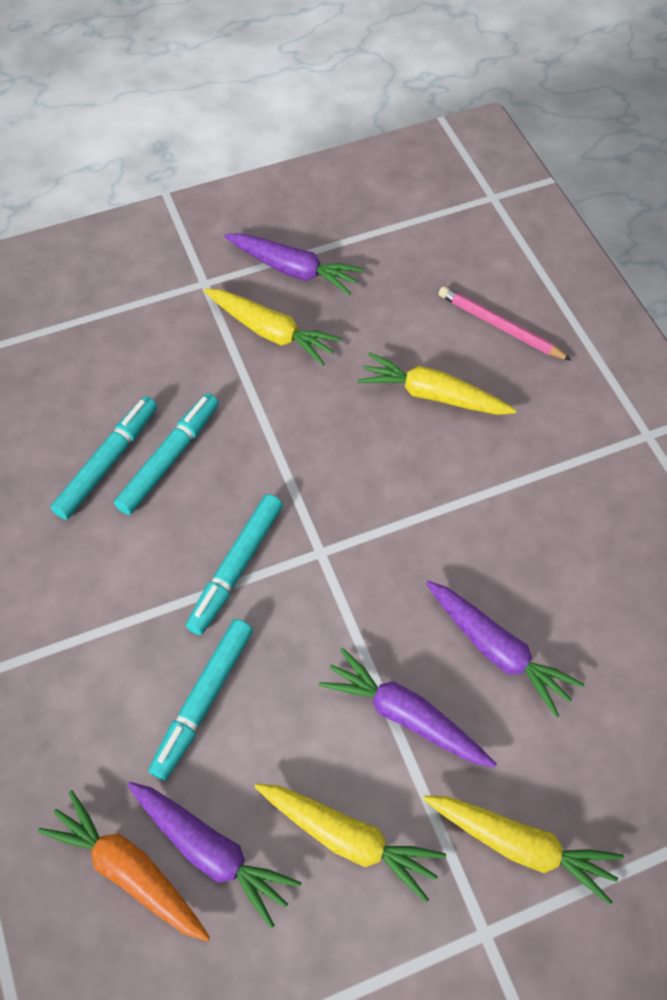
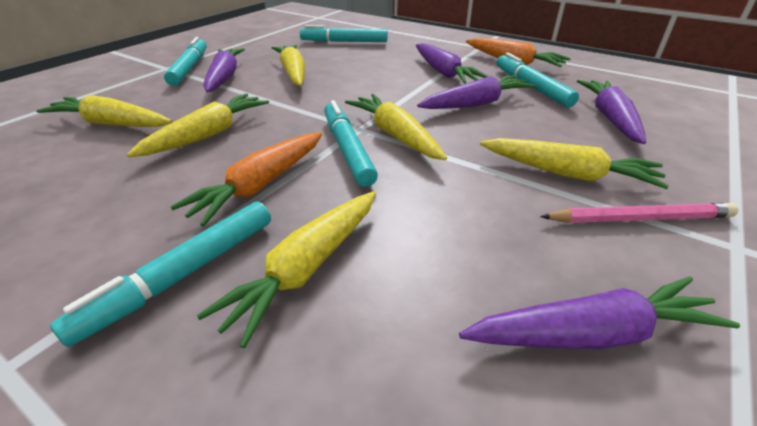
orange carrot: [38,790,210,941] = 1 -> [170,132,322,226] [466,38,571,67] = 2
purple carrot: [127,782,301,928] [224,233,364,295] [319,648,497,767] [426,581,584,718] = 4 -> [204,48,245,92] [416,43,489,83] [417,75,535,109] [459,276,740,349] [577,80,646,144] = 5
turquoise marker: [51,396,157,520] [114,393,219,515] [149,619,253,780] [186,494,283,635] = 4 -> [50,201,271,347] [164,37,207,86] [300,25,388,42] [324,100,378,187] [497,53,579,107] = 5
yellow carrot: [204,289,342,366] [255,783,446,903] [358,352,517,415] [423,796,624,905] = 4 -> [36,95,172,127] [127,93,269,157] [197,191,376,348] [272,45,305,86] [345,94,447,160] [480,138,669,189] = 6

